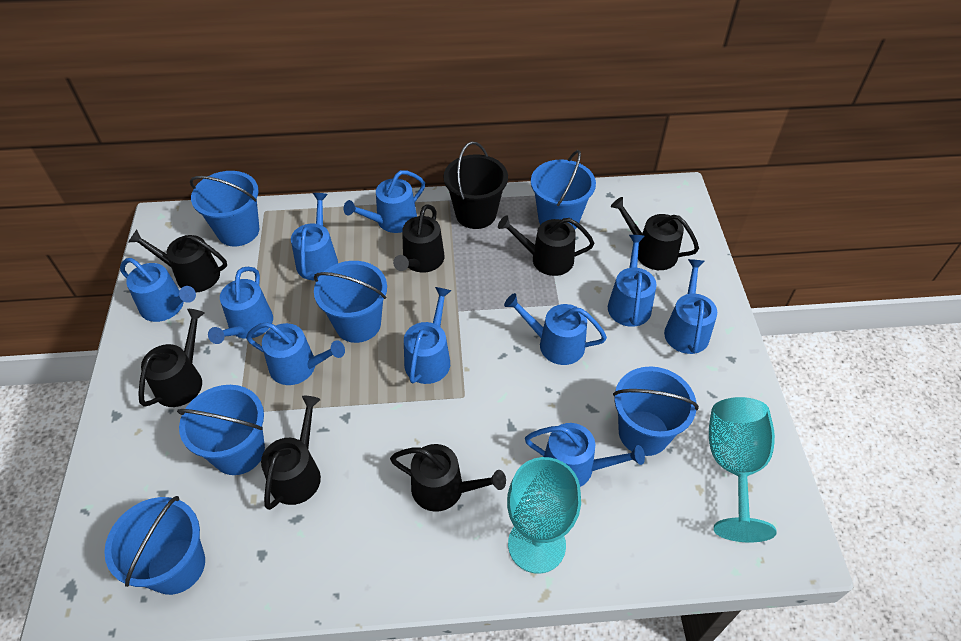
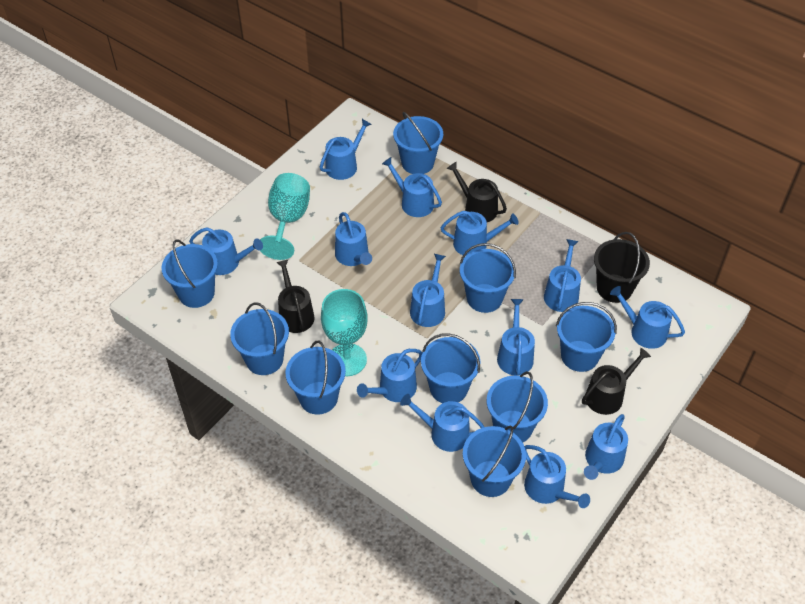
black watering can: [128,230,227,292] [138,309,205,407] [261,396,321,510] [390,444,506,512] [393,204,444,273] [498,215,594,276] [611,197,699,270] = 7 -> [276,259,315,333] [447,162,507,222] [582,348,651,415] = 3
blue bucket: [104,496,205,595] [177,385,265,475] [190,171,259,246] [314,261,387,343] [531,150,596,229] [613,367,699,456] = 6 -> [162,239,218,308] [230,302,289,375] [286,341,346,415] [393,112,443,174] [421,333,480,403] [460,243,516,313] [463,426,526,497] [487,371,548,443] [556,302,617,372] = 9
blue watering can: [120,258,196,322] [208,267,273,344] [246,322,345,385] [291,193,338,280] [344,170,425,233] [404,287,452,384] [504,293,607,365] [525,423,645,487] [608,235,657,327] [664,259,717,354] = 10 -> [189,227,263,275] [320,119,372,180] [335,212,372,266] [357,349,422,402] [382,157,442,217] [400,394,484,452] [410,254,446,327] [441,211,519,255] [497,299,535,376] [524,445,590,508] [544,239,581,312] [584,414,628,480] [610,286,685,349] = 13

